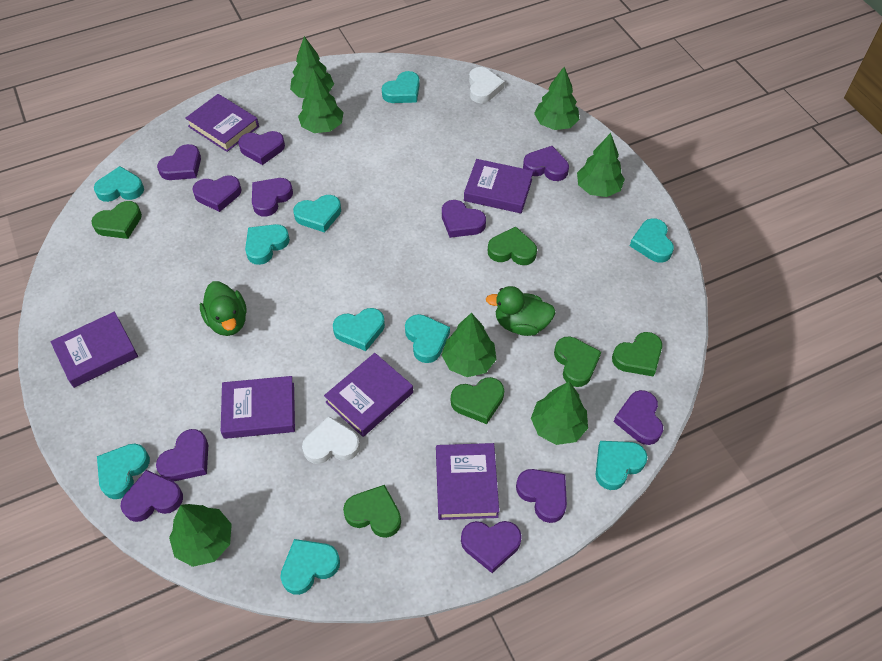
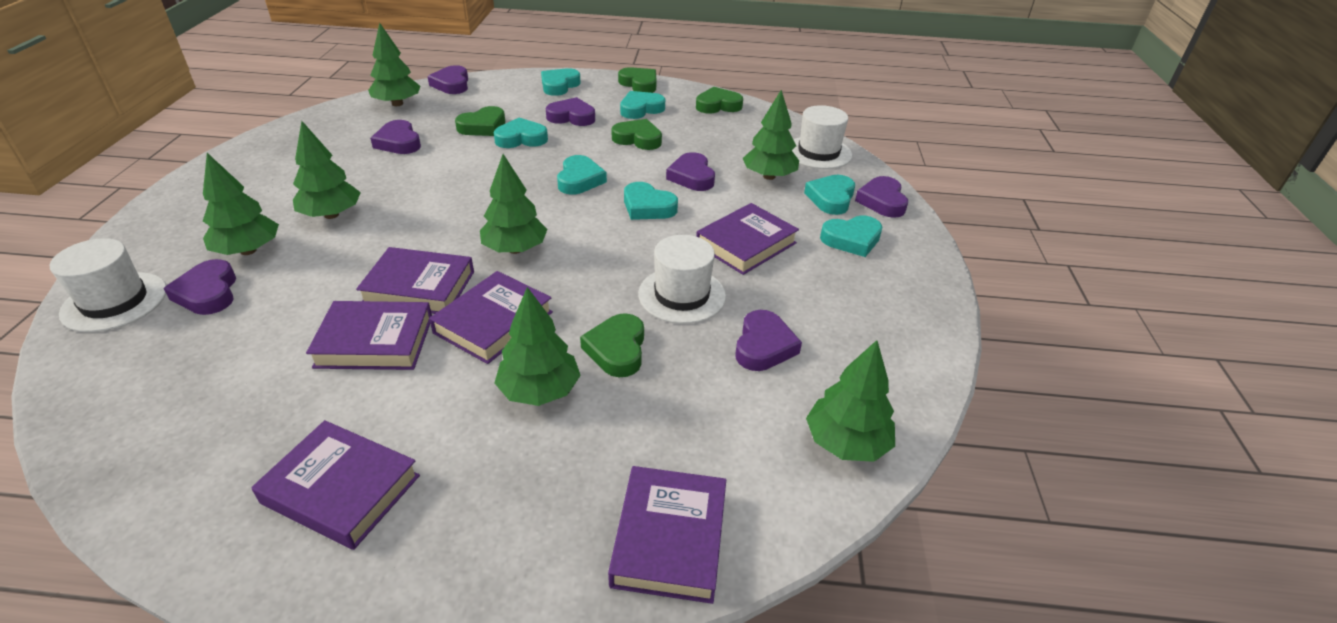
green duck: [200,281,247,336] [486,286,556,336] = 2 -> none = 0
green heart: [91,201,142,239] [343,485,401,538] [451,377,504,424] [488,227,537,265] [554,337,601,387] [612,332,662,377] = 6 -> [455,106,505,136] [580,313,644,377] [611,119,662,150] [618,67,656,93] [696,87,743,114] = 5
purple heart: [120,470,183,522] [156,429,208,481] [157,144,201,180] [192,176,242,212] [238,131,285,165] [252,178,293,217] [442,200,486,238] [461,521,522,573] [516,469,567,523] [523,146,569,181] [614,390,663,445] = 11 -> [163,259,236,315] [370,120,421,154] [427,65,468,94] [546,97,595,126] [666,152,715,191] [736,310,802,371] [855,176,908,218] = 7
turquoise heart: [94,166,144,202] [97,444,150,499] [245,224,290,265] [280,539,340,595] [293,195,341,233] [333,308,385,351] [382,71,420,103] [405,314,450,363] [596,441,647,490] [630,218,674,263] = 10 -> [494,118,548,148] [541,68,581,96] [557,155,607,195] [620,91,665,119] [624,182,678,220] [804,175,855,215] [820,216,883,257] = 7
white hat: none = 0 -> [50,238,166,332] [638,235,726,324] [792,105,852,169] = 3
white heart: [302,416,360,464] [469,67,505,103] = 2 -> none = 0

